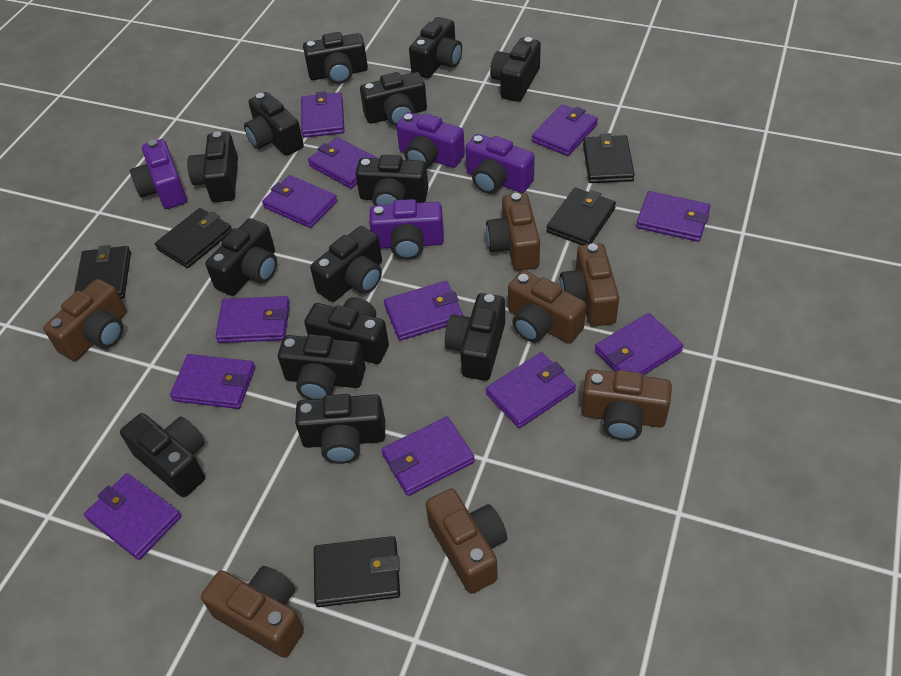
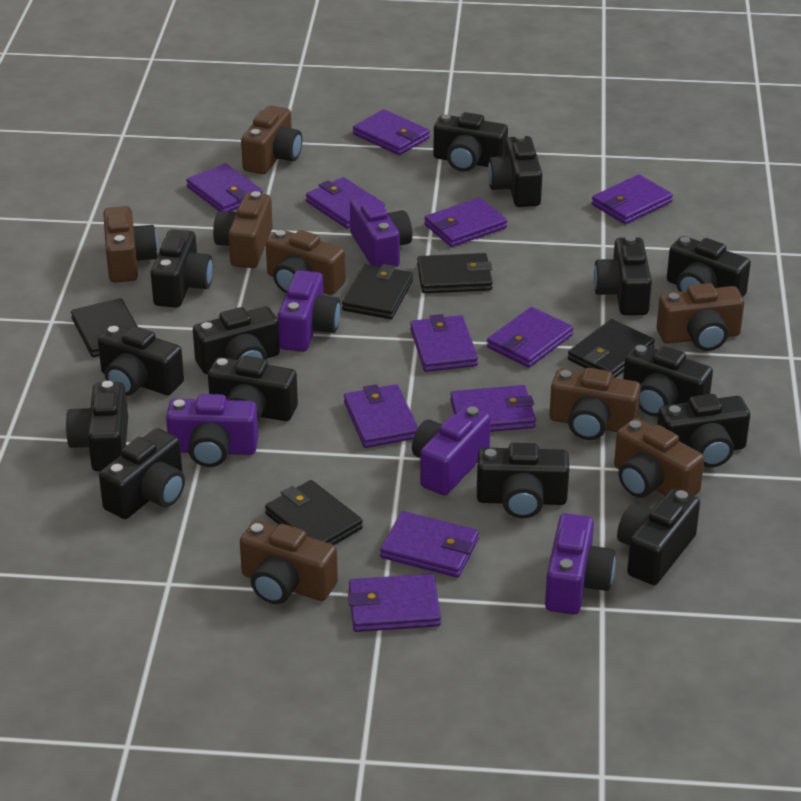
brown camera: [43,279,127,361] [201,566,304,658] [426,488,507,594] [486,193,540,271] [508,270,586,344] [560,243,619,326] [581,369,672,441] = 7 -> [103,206,158,283] [213,191,273,268] [240,521,338,604] [241,105,302,174] [266,229,345,295] [549,368,641,440] [614,419,704,498] [657,283,744,351] = 8
purple camera: [130,139,187,209] [369,199,444,260] [396,113,465,169] [465,134,535,194] = 4 -> [166,394,258,467] [278,270,341,352] [350,195,413,267] [412,405,491,495] [545,513,616,615] = 5
purple wallet: [84,473,181,560] [170,354,255,409] [215,296,290,343] [262,175,338,228] [301,91,344,138] [308,137,377,189] [382,417,475,496] [384,281,463,341] [486,352,576,428] [532,104,598,156] [595,313,684,375] [636,191,710,242] = 12 -> [186,164,263,212] [306,177,385,229] [344,384,418,448] [348,574,441,632] [353,109,430,155] [380,511,479,578] [410,314,478,372] [424,197,507,247] [450,385,536,432] [487,307,573,368] [592,175,673,224] = 11

